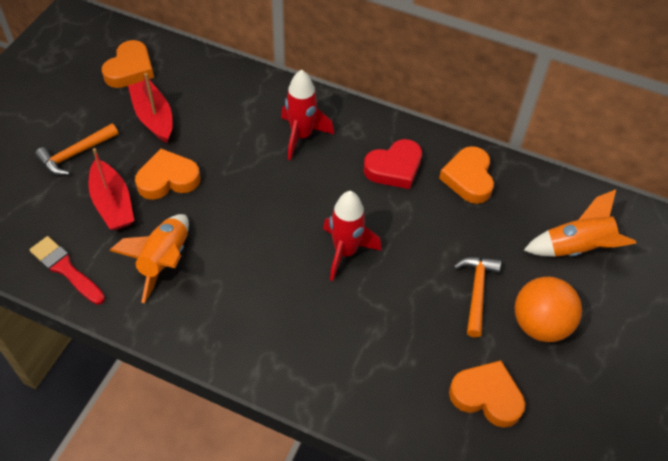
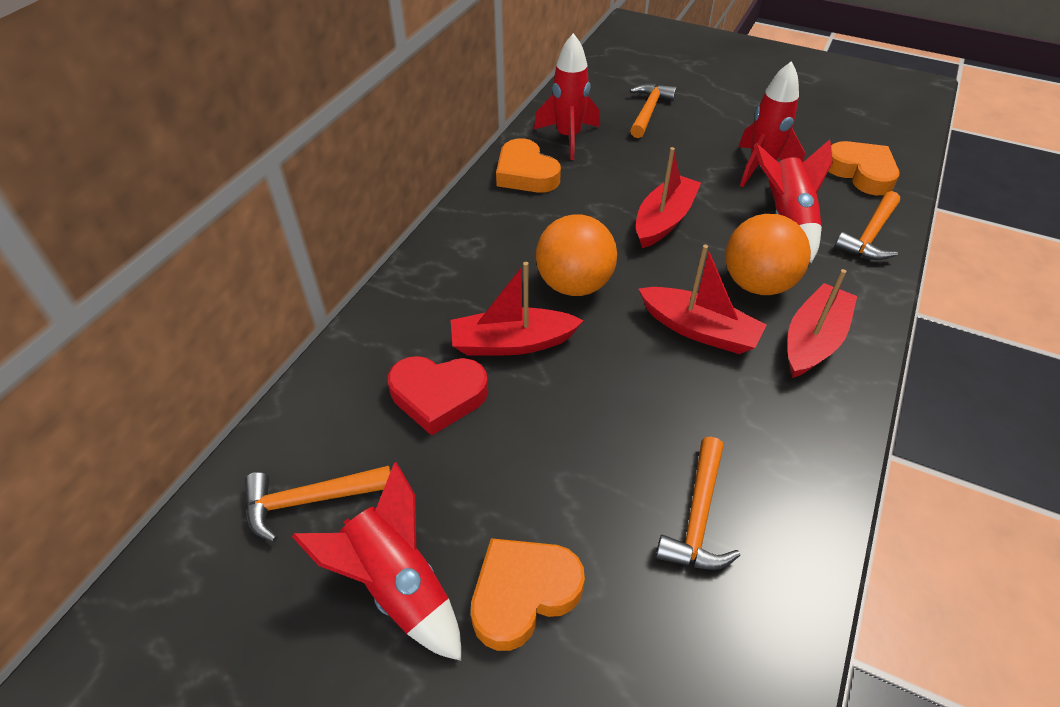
orange ball: [515,277,582,342] = 1 -> [536,214,617,296] [726,214,811,295] = 2
orange hammer: [35,123,118,175] [454,257,501,338] = 2 -> [245,466,391,542] [630,84,677,138] [656,437,740,570] [834,191,900,260] = 4
orange heart: [102,40,154,88] [135,149,200,200] [439,146,494,204] [449,360,525,428] = 4 -> [471,538,585,651] [496,138,561,193] [828,141,899,196] = 3
orange rocket: [109,214,189,303] [524,189,636,257] = 2 -> none = 0
red boat: [88,148,134,230] [128,73,172,143] = 2 -> [451,262,584,356] [636,147,701,248] [639,245,767,354] [787,269,857,378] = 4
red brush: [29,236,105,305] = 1 -> none = 0
red rocket: [281,69,334,160] [323,191,381,281] = 2 -> [292,462,461,661] [534,33,600,160] [738,61,805,187] [754,139,833,263] = 4

